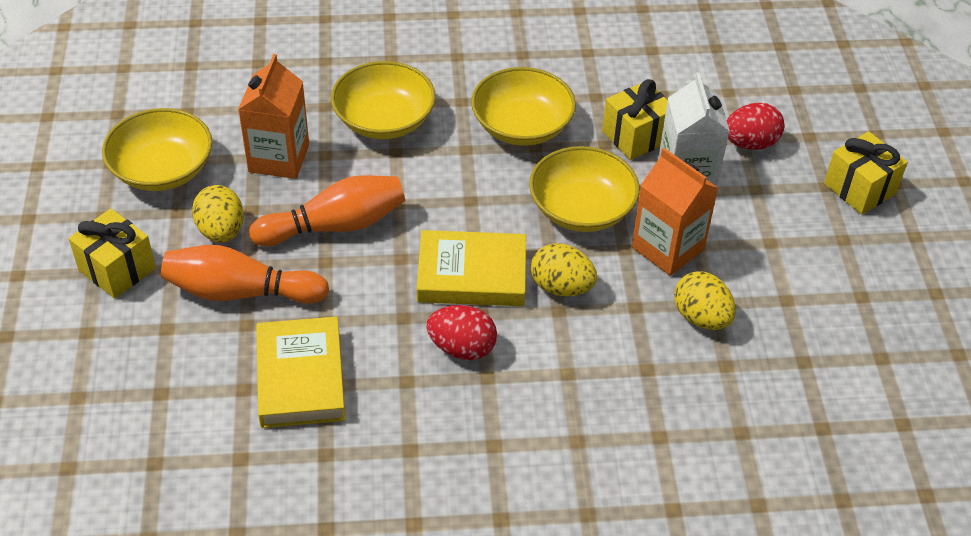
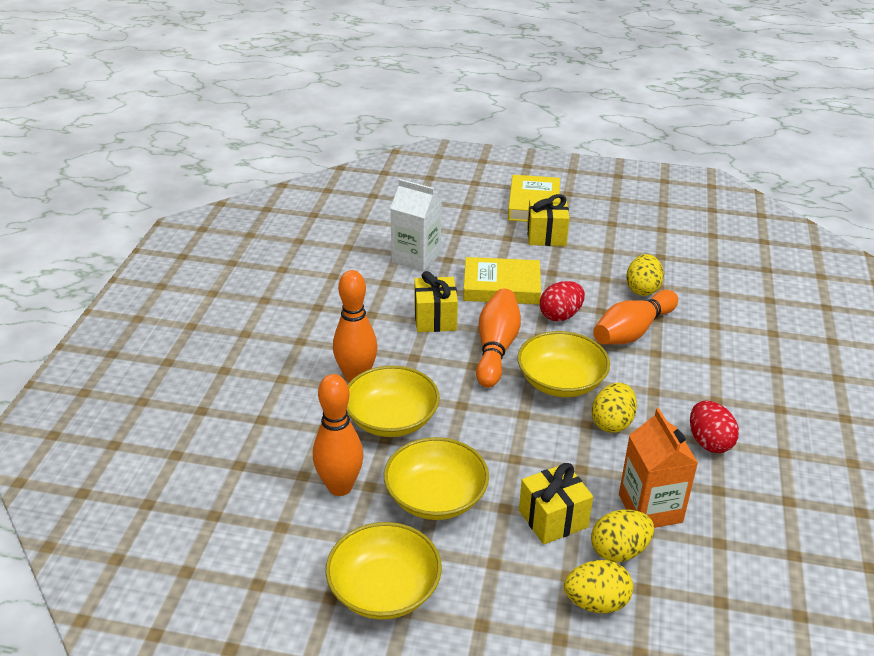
orange bowling pin: [161,245,329,304] [249,175,405,246] = 2 -> [313,374,363,496] [333,270,378,382] [476,288,521,388] [593,290,678,344] = 4
orange carton: [238,54,309,179] [632,148,718,276] = 2 -> [619,408,698,528] = 1
yellow egg: [192,185,244,243] [531,243,597,296] [674,271,736,330] = 3 -> [564,560,633,613] [591,510,654,562] [592,383,637,433] [626,254,664,296] = 4

